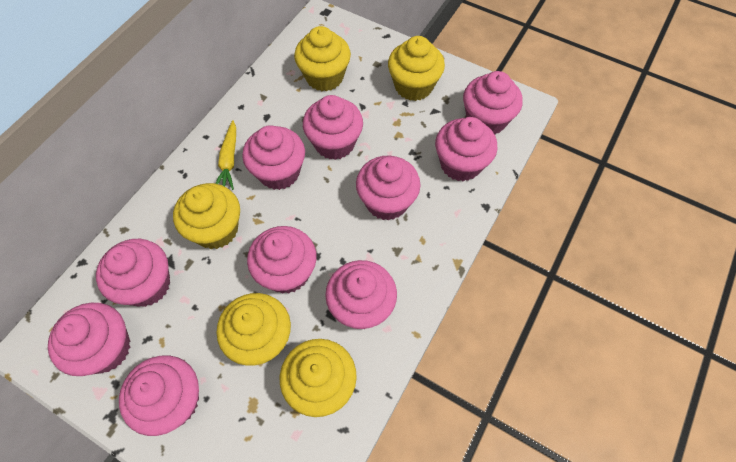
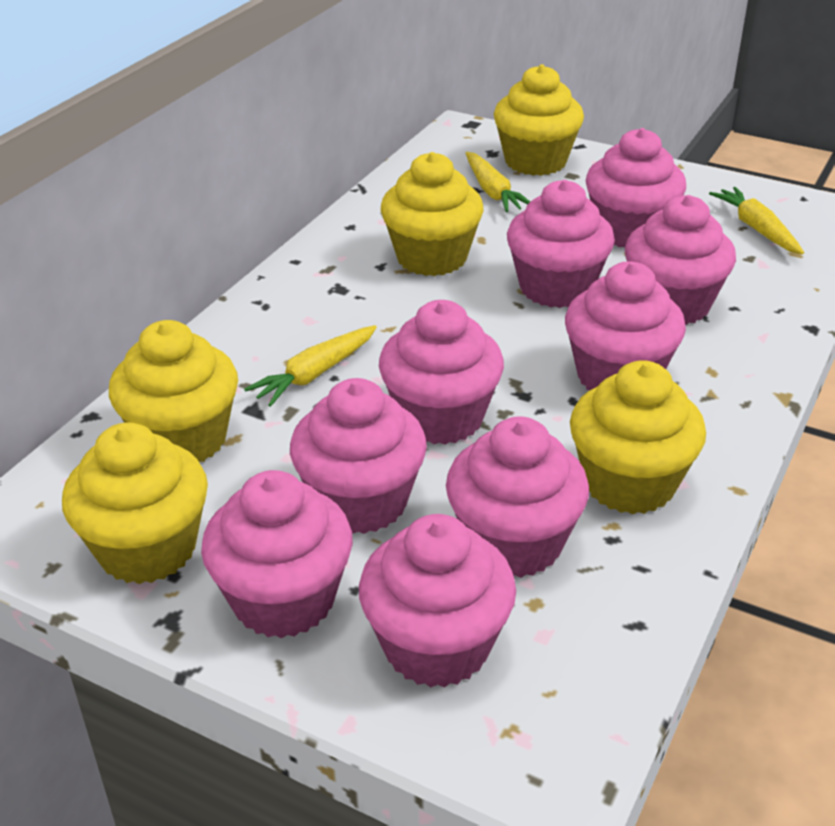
pink cupcake: [48,303,130,376] [96,239,170,307] [119,356,199,436] [242,125,305,190] [247,226,317,294] [303,95,363,160] [325,260,397,329] [356,156,421,221] [435,117,498,181] [463,71,523,135] = 10 -> [201,470,353,638] [290,378,427,534] [359,514,516,688] [379,300,504,445] [446,416,589,578] [507,180,615,308] [565,261,686,390] [586,128,686,247] [625,195,736,325] = 9
yellow carrot: [216,120,236,190] = 1 -> [244,325,377,407] [466,152,530,212] [709,187,804,254] = 3

